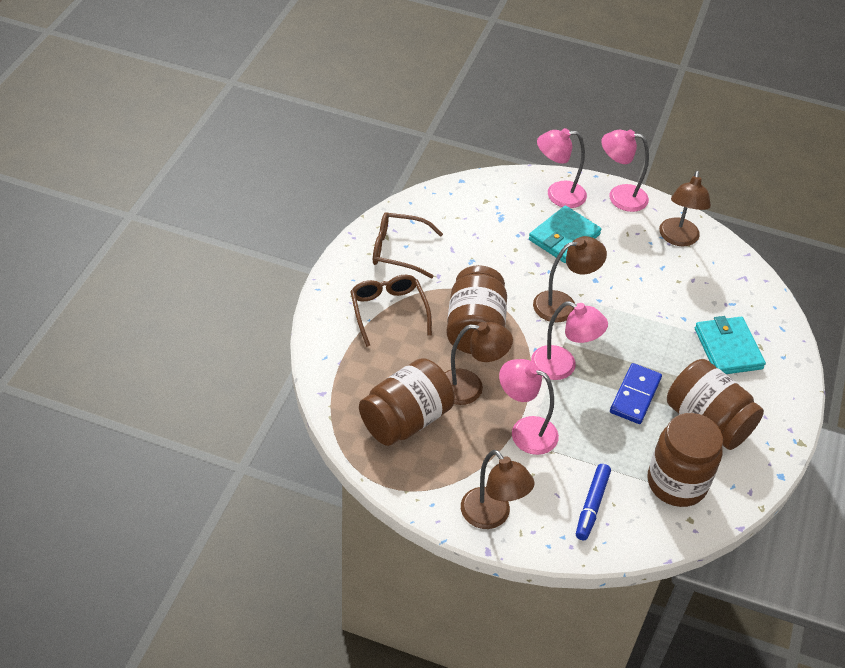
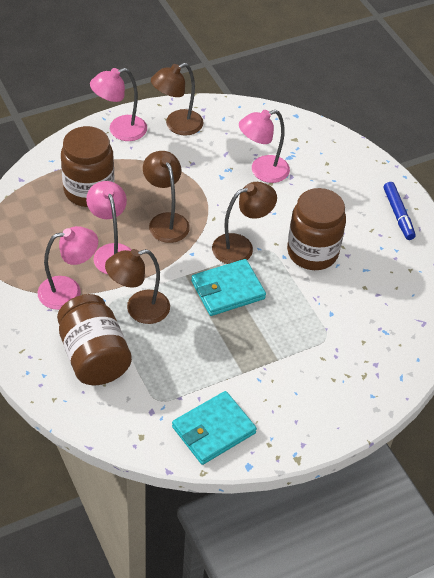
blue domino: [610,363,662,424] = 1 -> none = 0
brown glasses: [350,275,432,347] [373,212,443,278] = 2 -> none = 0
brown jar: [359,358,455,446] [446,265,507,354] [647,413,723,507] [667,359,764,450] = 4 -> [57,294,132,385] [61,126,115,207] [287,188,346,270] = 3

